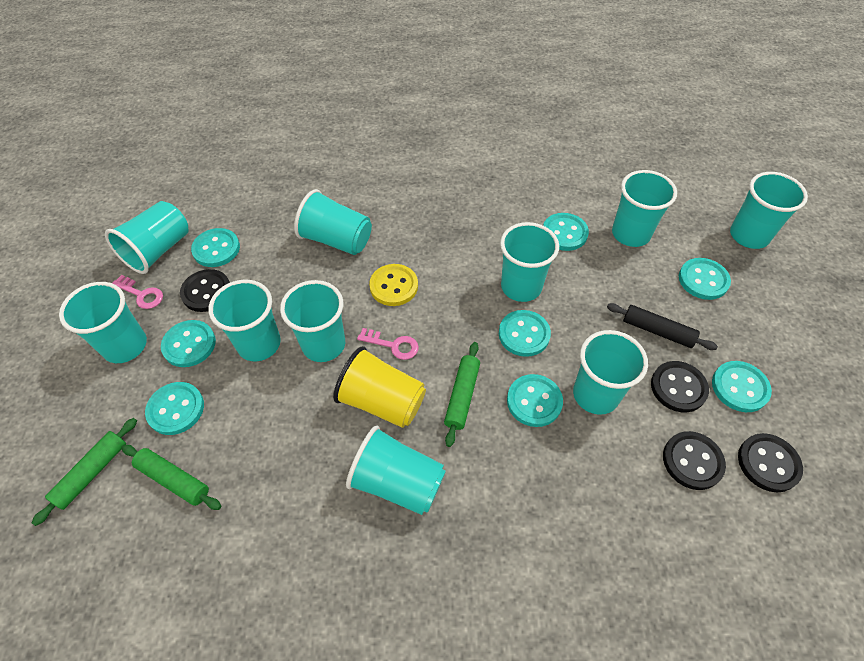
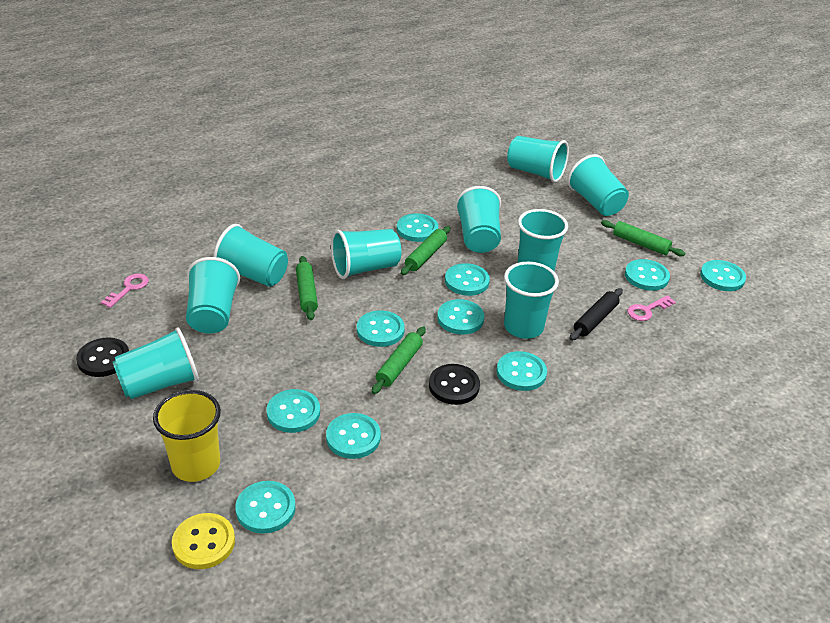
black button: [180,269,230,312] [651,361,709,413] [663,431,726,490] [738,433,803,492] = 4 -> [76,338,129,377] [429,364,480,405] = 2
green rolling pin: [32,418,137,526] [121,445,221,510] [444,342,480,447] = 3 -> [296,256,318,320] [372,326,426,394] [401,226,450,275] [601,220,686,256] = 4
turquoise button: [145,382,204,435] [161,320,216,367] [191,228,240,267] [499,310,551,357] [507,374,563,427] [543,213,589,251] [679,258,731,300] [712,361,772,412] = 8 -> [236,481,296,534] [267,389,320,433] [326,413,381,459] [357,310,405,347] [397,213,438,242] [437,299,484,335] [445,263,490,296] [497,351,547,391] [625,259,670,291] [700,260,746,291] = 10
turquoise cup: [59,282,147,363] [105,201,189,274] [208,280,281,361] [280,280,345,362] [294,189,372,255] [346,426,446,515] [500,222,559,302] [573,330,648,415] [612,170,677,247] [730,172,808,249] = 10 -> [113,327,199,399] [186,257,240,333] [213,224,288,287] [331,229,401,279] [455,186,501,253] [504,262,559,339] [507,136,569,183] [518,209,568,271] [567,154,629,216] = 9

